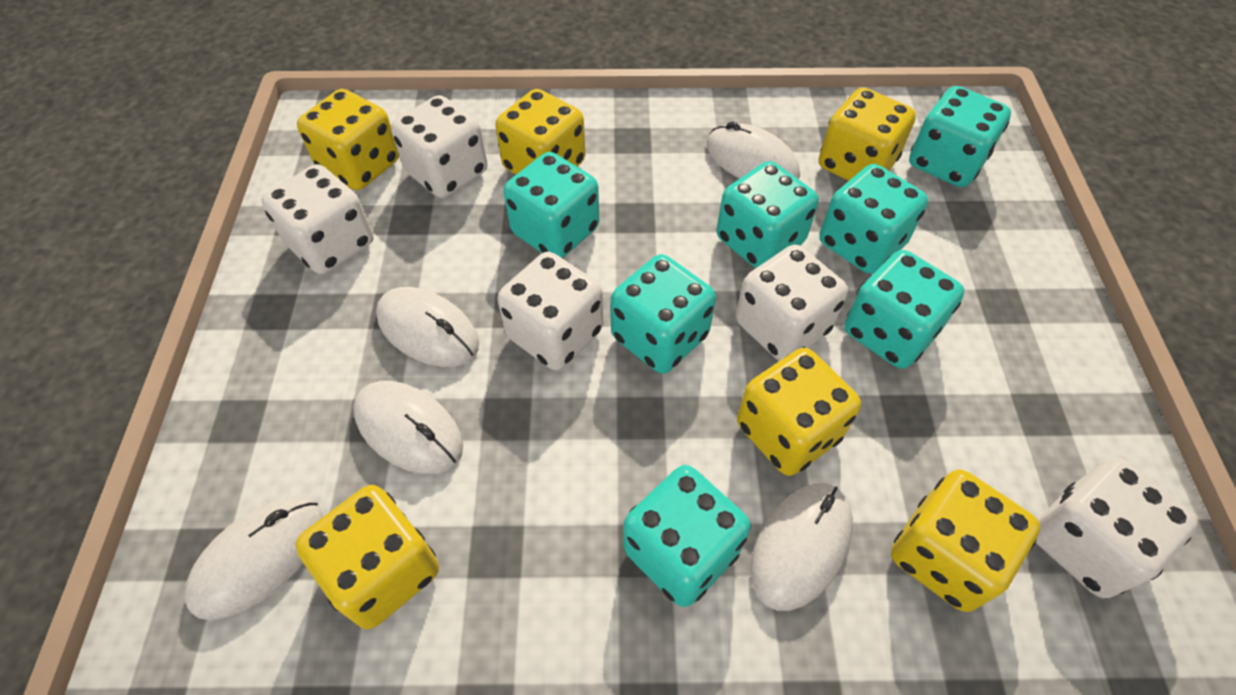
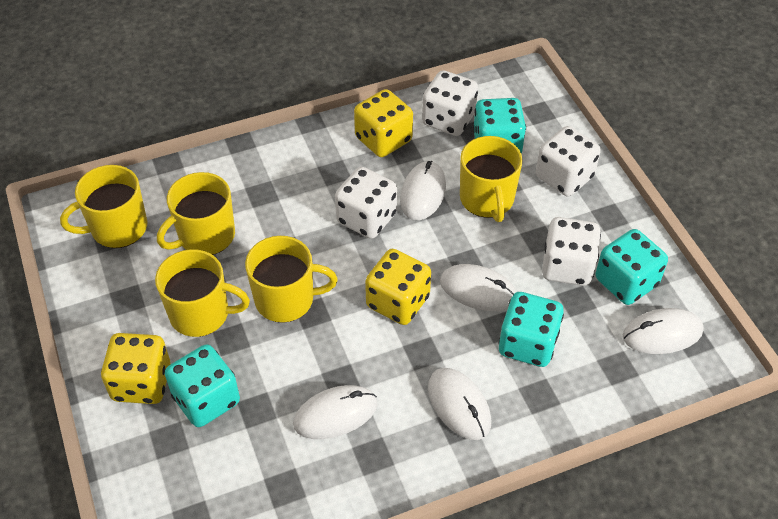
turquoise dice: [503,152,599,258] [611,254,716,374] [623,465,751,607] [717,161,819,268] [819,164,928,274] [844,250,965,369] [909,86,1011,187] = 7 -> [165,344,240,427] [473,98,526,153] [498,292,564,367] [595,229,668,305] = 4
white dice: [261,164,374,274] [391,95,488,198] [497,252,603,370] [736,245,848,361] [1036,458,1198,598] = 5 -> [335,167,397,239] [422,70,478,136] [536,126,601,196] [542,217,601,286] = 4
yellow dice: [295,485,439,629] [297,89,399,190] [495,89,585,175] [737,348,861,476] [819,88,916,181] [891,469,1040,612] = 6 -> [101,333,171,404] [354,89,413,157] [365,249,431,325] = 3
yellow mug: none = 0 -> [60,165,148,248] [155,249,250,337] [157,172,235,255] [245,236,338,323] [460,136,523,222] = 5

